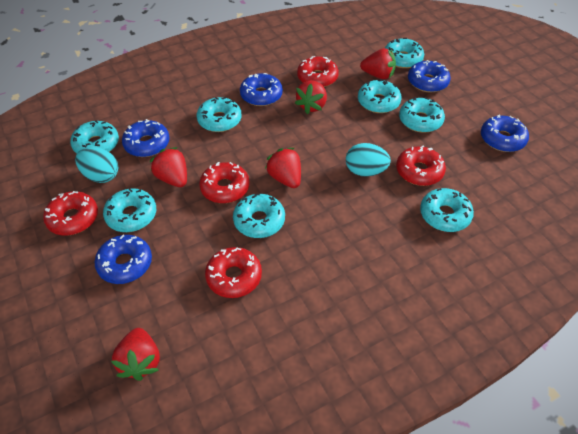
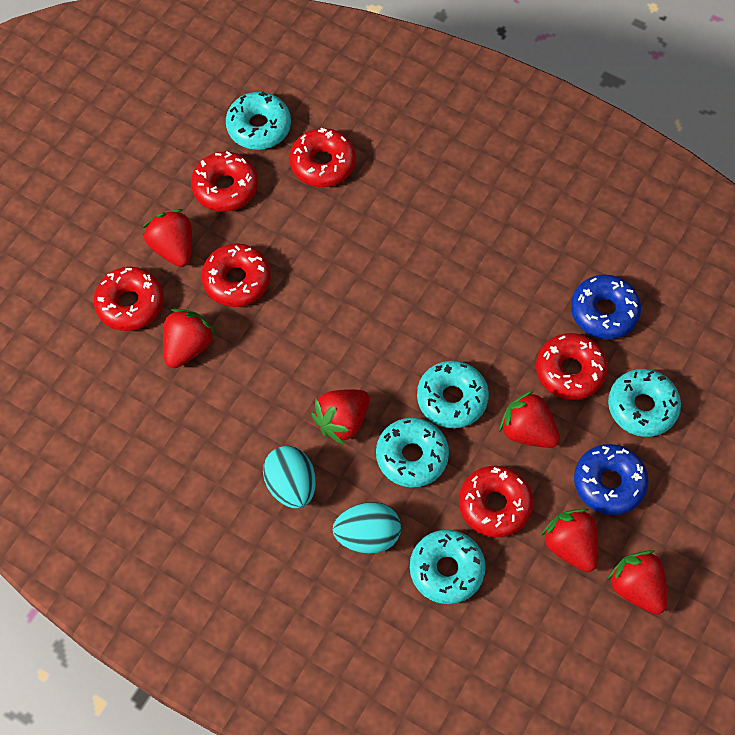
blue donut: [95,235,152,284] [122,119,169,157] [240,73,283,106] [408,60,451,92] [481,115,529,152] = 5 -> [571,275,641,339] [574,444,649,515] = 2
red donut: [43,191,98,236] [199,162,249,203] [205,247,262,298] [297,56,339,87] [396,146,446,186] = 5 -> [94,267,164,331] [191,151,258,212] [201,243,271,307] [290,128,356,187] [459,466,533,537] [536,333,608,400] = 6
red strawberry: [111,328,160,381] [149,147,187,187] [265,148,301,188] [295,81,327,114] [360,48,396,79] = 5 -> [143,209,192,267] [163,309,216,368] [311,389,369,445] [499,390,560,448] [541,509,598,572] [607,550,667,614] = 6
turquoise donut: [70,120,119,154] [103,188,156,232] [197,97,242,132] [233,194,285,238] [358,79,402,113] [385,38,424,68] [399,97,445,133] [420,188,474,232] = 8 -> [226,92,291,150] [376,418,449,488] [410,530,486,604] [417,361,489,428] [608,369,681,437] = 5

